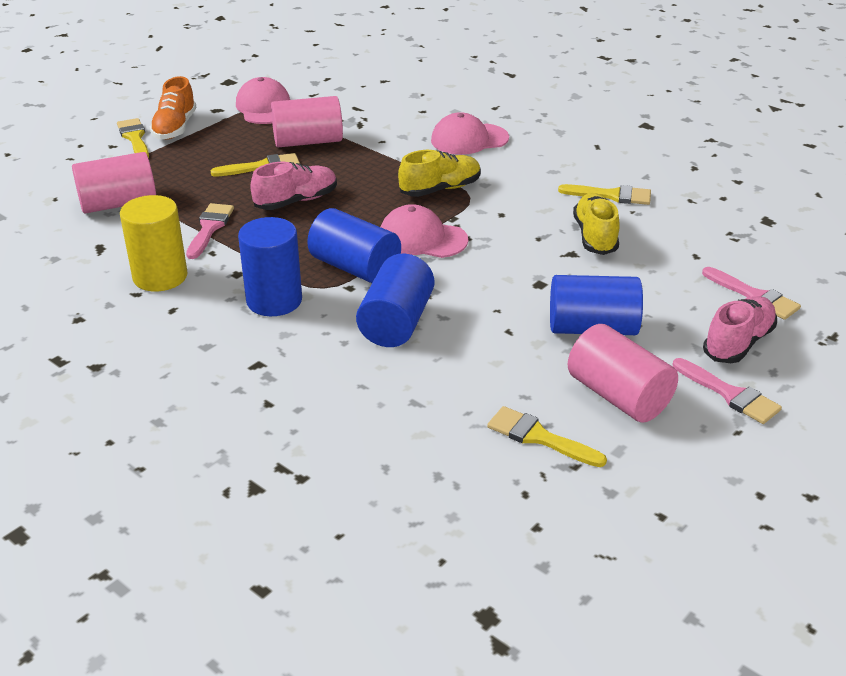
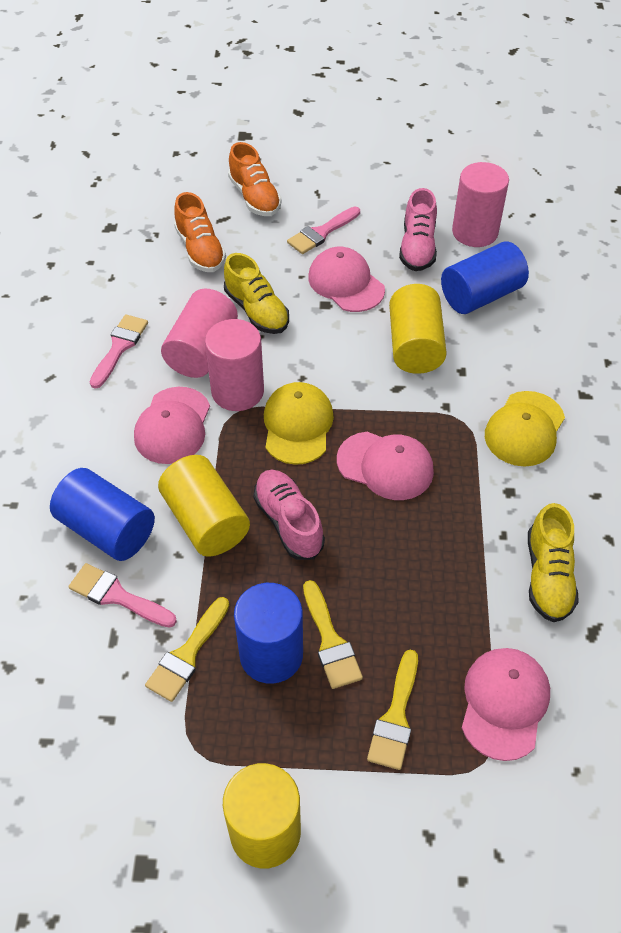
blue cylinder: [238,217,302,316] [307,208,401,283] [356,253,434,347] [550,275,643,335] = 4 -> [50,468,155,561] [234,583,303,684] [441,241,529,314] = 3
orange shoe: [150,76,196,140] = 1 -> [174,192,226,272] [228,142,282,216] = 2
pink cap: [236,77,290,124] [380,204,468,258] [431,112,509,155] = 3 -> [134,387,210,464] [308,247,385,312] [337,432,434,500] [462,648,550,761] = 4
yellow brush: [117,118,149,158] [210,153,300,176] [487,406,607,467] [558,184,651,205] = 4 -> [145,597,229,702] [303,580,363,689] [367,650,418,770] = 3
yellow cap: none = 0 -> [264,382,334,465] [485,391,565,466] = 2
yellow cylinder: [120,195,187,292] = 1 -> [158,455,250,557] [223,763,301,868] [389,284,447,374] = 3

